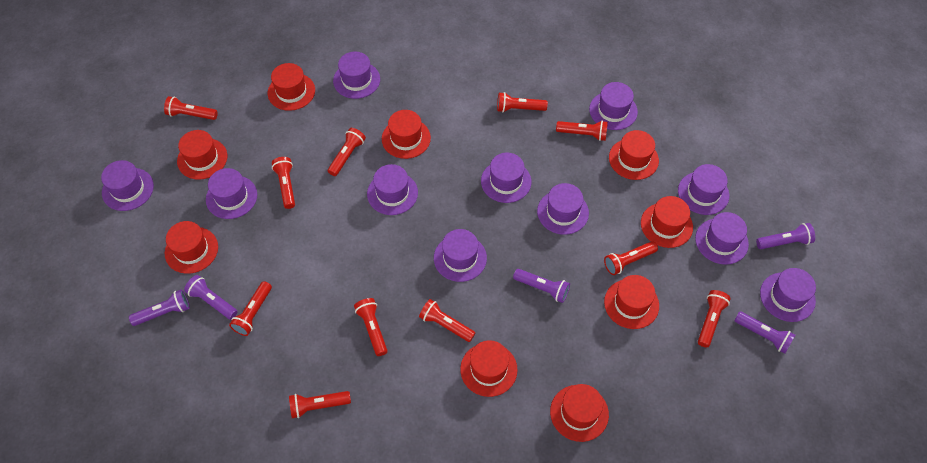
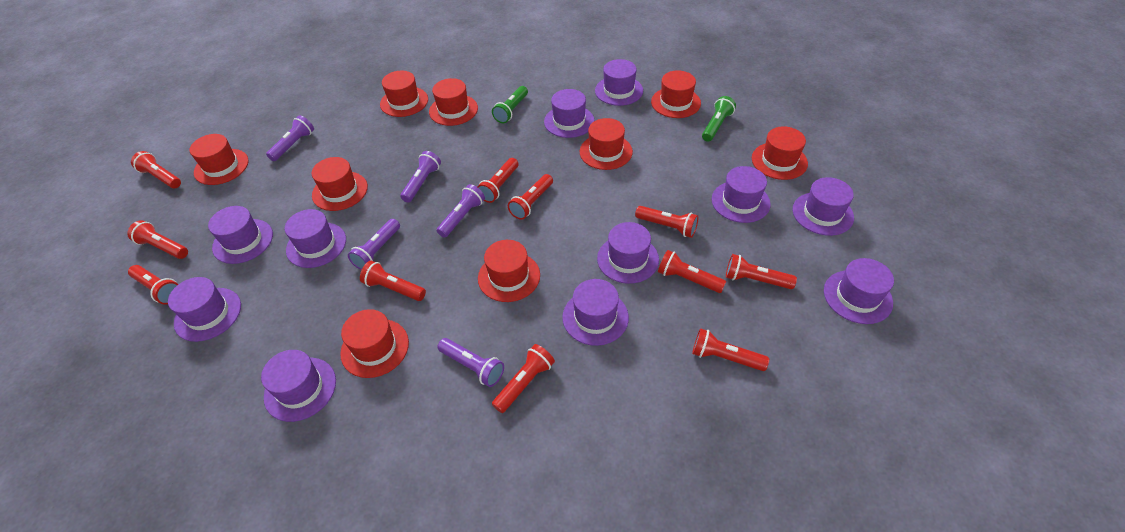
green flashlight: none = 0 -> [492,86,528,123] [702,96,736,142] = 2

